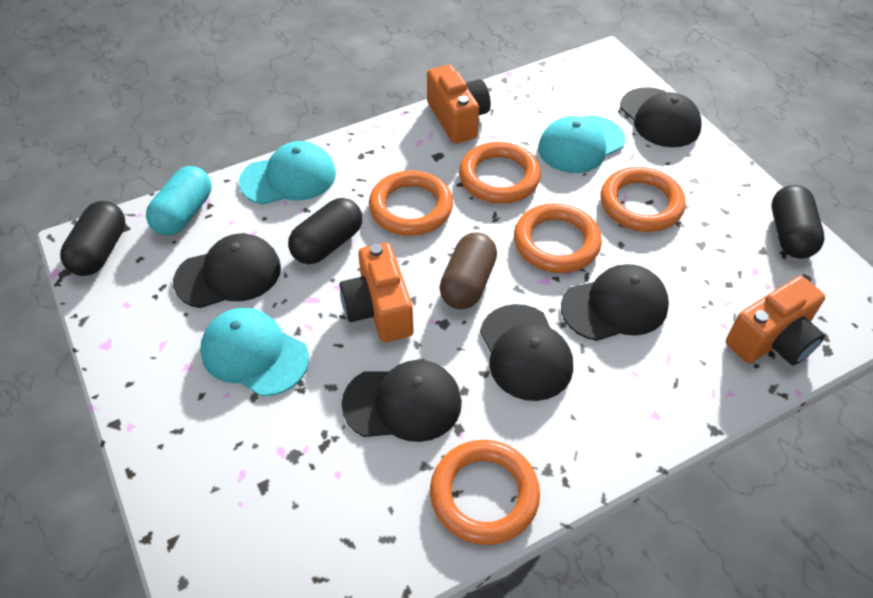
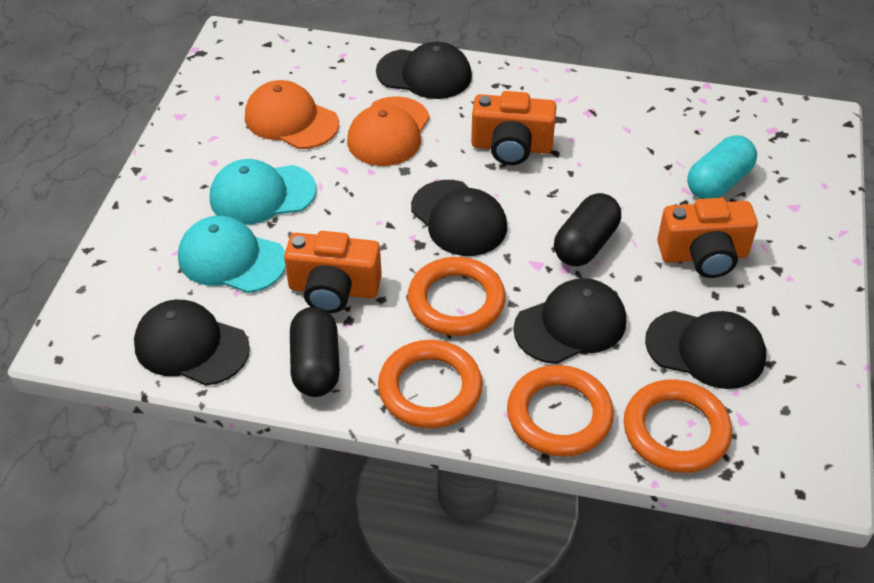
black capsule: [60,201,126,276] [288,198,362,264] [772,185,824,259] = 3 -> [290,307,340,397] [554,193,621,266] = 2
brown capsule: [439,232,497,309] = 1 -> none = 0
orange cap: none = 0 -> [245,80,339,149] [347,96,430,166] = 2
orange ring: [369,170,453,236] [430,440,540,545] [459,142,541,204] [514,203,602,273] [601,167,686,232] = 5 -> [378,340,483,429] [407,257,506,336] [507,365,614,457] [624,380,732,473] = 4
turquoise cap: [200,308,309,397] [239,141,336,204] [538,115,625,173] = 3 -> [178,216,286,293] [210,159,316,225] = 2

